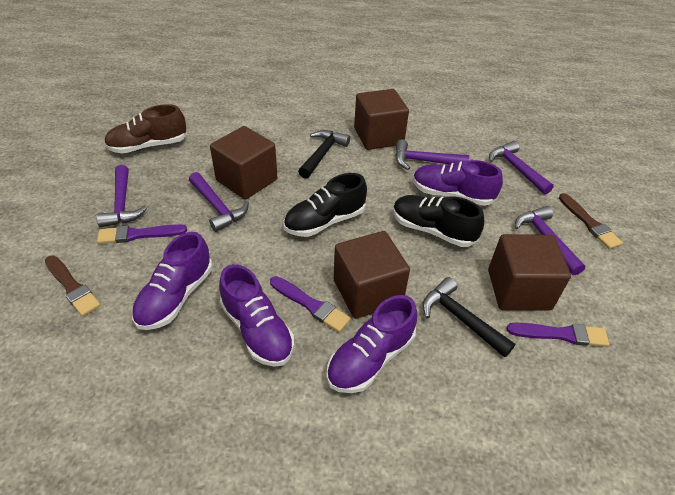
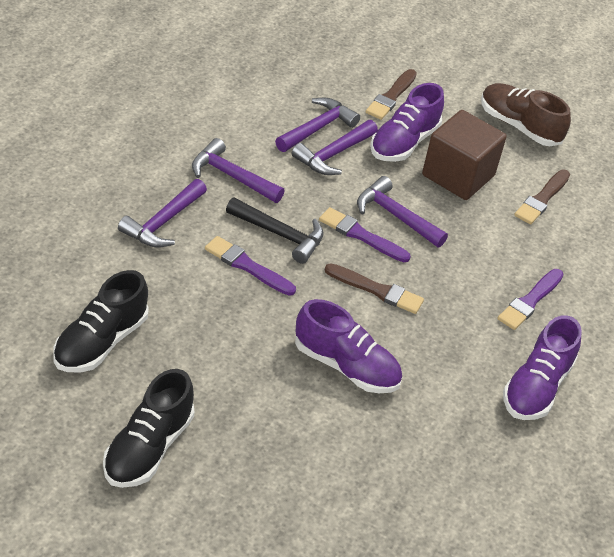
black hammer: [298,130,350,179] [422,277,515,357] = 2 -> [226,197,324,264] = 1
brown brush: [45,255,101,316] [559,193,623,249] = 2 -> [325,263,424,314] [366,69,417,120] [514,170,570,224] = 3
brown cube: [210,126,278,200] [334,231,410,319] [354,89,409,150] [488,234,571,310] = 4 -> [422,110,507,200] = 1
purple shoe: [132,232,212,330] [219,264,294,367] [327,295,417,393] [413,160,503,206] = 4 -> [295,299,402,393] [370,83,444,162] [503,315,582,420] = 3

